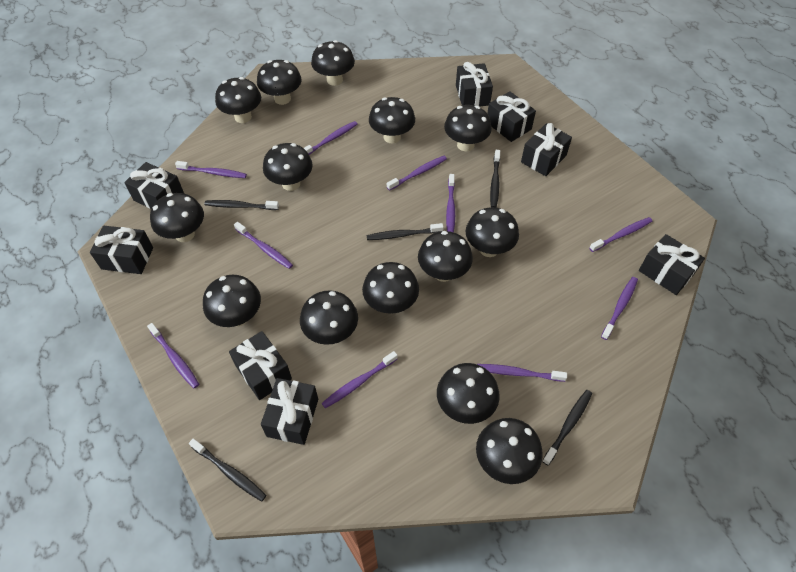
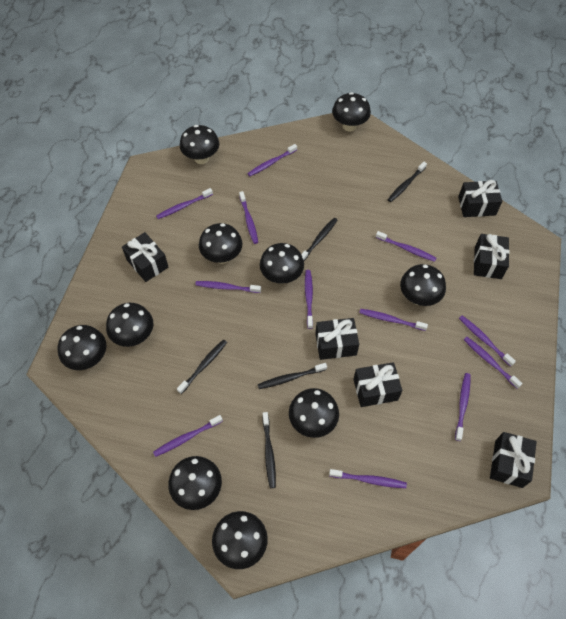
black gift: [90,226,153,274] [124,162,184,209] [229,331,292,400] [261,378,318,445] [456,62,493,107] [487,91,536,142] [521,123,572,176] [639,234,705,295] = 8 -> [122,232,168,282] [315,318,359,360] [353,362,402,407] [458,180,502,217] [474,234,510,279] [490,432,537,488] = 6
black mushroom: [150,193,204,242] [203,275,261,327] [215,77,261,123] [257,60,302,105] [263,143,313,191] [300,290,358,345] [311,40,355,86] [362,262,419,314] [369,97,415,143] [418,231,473,282] [437,363,500,424] [444,105,492,151] [466,207,519,257] [476,418,543,484] = 14 -> [58,325,106,370] [106,303,153,347] [168,456,222,510] [180,125,219,164] [199,223,242,264] [212,511,268,569] [260,243,304,284] [289,388,339,438] [332,92,371,132] [400,264,446,306] = 10
purple toothbrush: [147,323,199,389] [175,161,247,178] [234,222,293,269] [304,121,358,155] [321,351,398,408] [387,156,447,191] [446,174,455,232] [477,364,567,382] [589,217,652,252] [601,277,638,340] = 10 -> [153,415,223,457] [156,188,213,219] [195,281,261,293] [239,191,258,244] [247,144,297,176] [305,270,313,329] [329,469,407,488] [359,309,428,331] [376,231,436,262] [455,373,471,441] [459,315,516,367] [464,337,523,389] = 12

